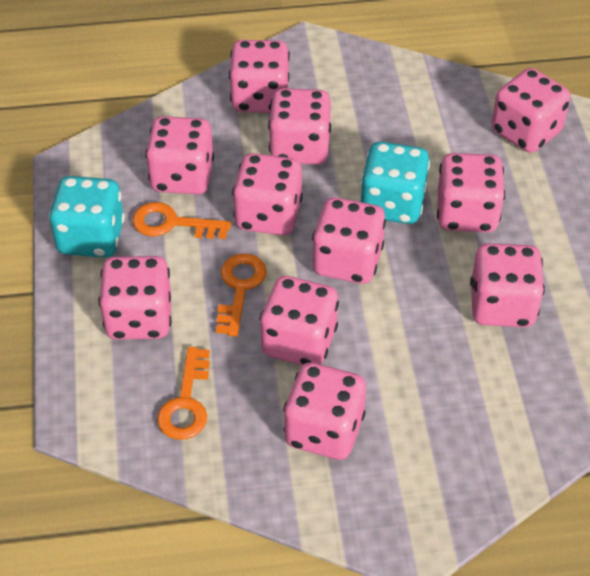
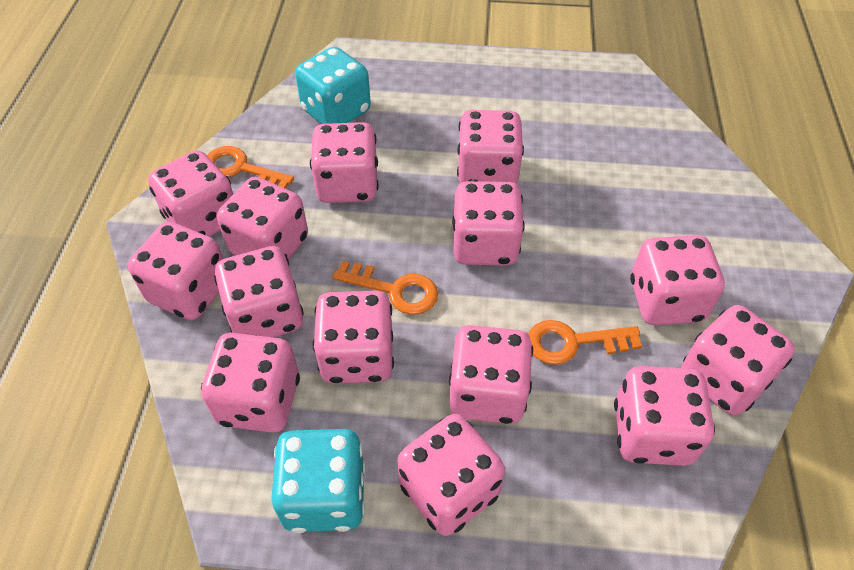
pink dice: [99,256,171,340] [145,116,214,194] [229,40,290,113] [232,153,303,235] [259,276,339,366] [268,88,331,165] [283,363,366,460] [312,197,386,284] [437,153,505,232] [470,243,545,327] [492,68,570,153] = 11 -> [128,222,223,320] [148,150,233,237] [201,333,300,433] [214,246,304,337] [217,177,308,259] [310,122,379,203] [313,291,394,384] [398,414,505,536] [449,325,533,424] [452,181,525,265] [457,110,524,184] [614,366,715,466] [630,235,725,325] [681,305,795,416] = 14

